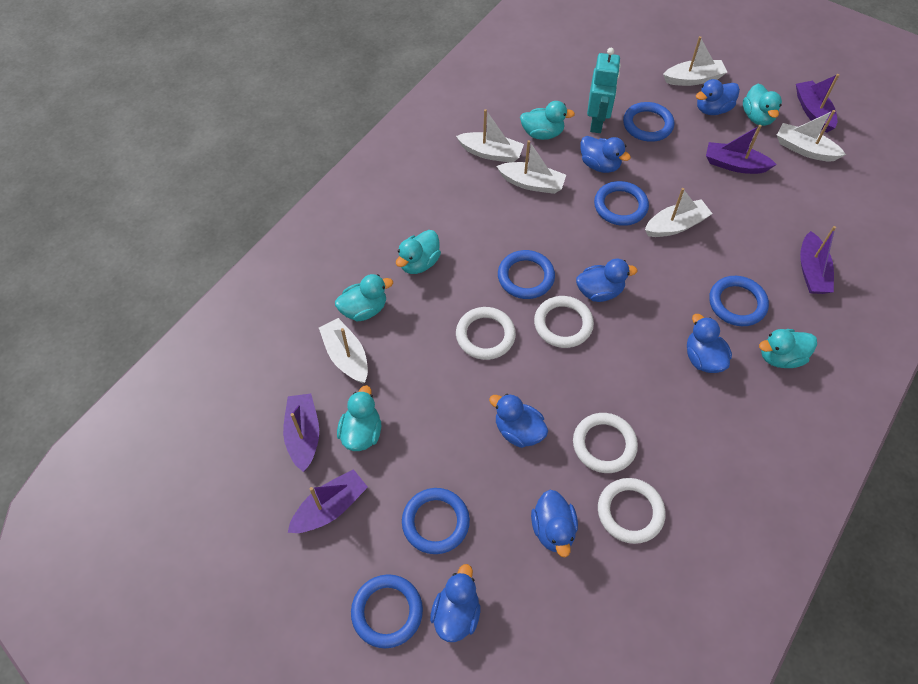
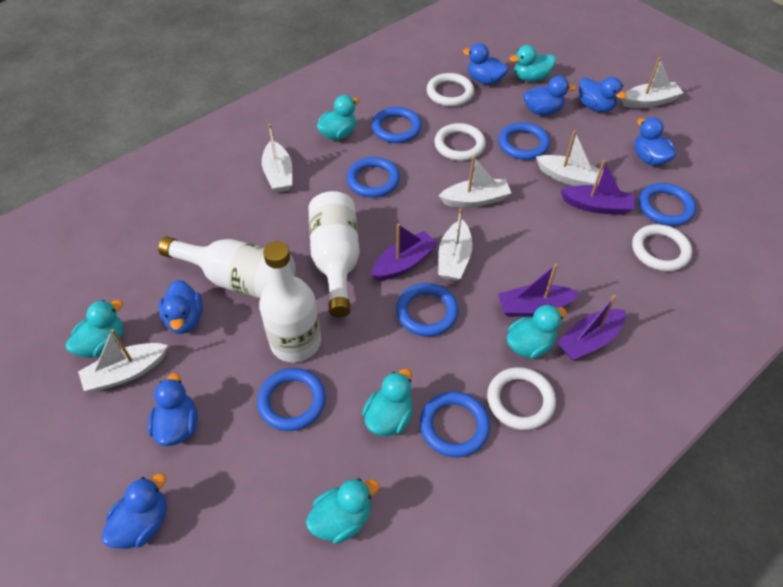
blue ring: [351,574,423,648] [402,488,470,554] [498,250,555,299] [594,181,649,226] [623,102,674,142] [709,276,769,326] = 6 -> [257,368,326,431] [346,157,400,198] [372,107,422,143] [396,283,459,336] [420,391,490,457] [498,122,550,160] [639,183,696,226] = 7
purple boat: [283,394,319,472] [288,469,368,533] [706,125,777,174] [796,74,839,133] [800,226,836,294] = 5 -> [371,224,438,281] [498,264,579,317] [557,295,626,360] [560,160,634,215] = 4
turquoise robot: [587,48,621,133] = 1 -> none = 0
white bottle: none = 0 -> [158,237,295,298] [259,241,321,362] [308,191,360,317] = 3

